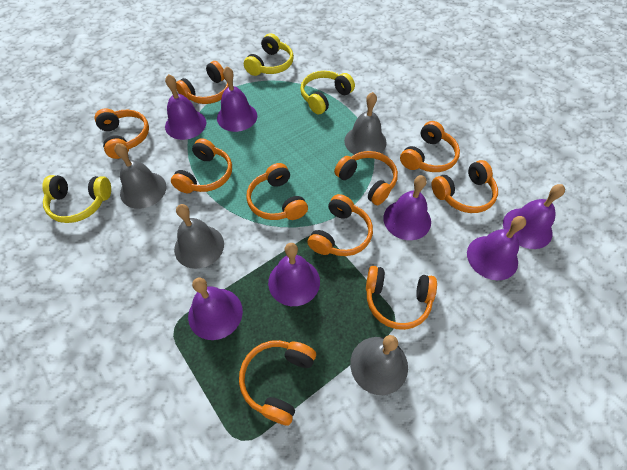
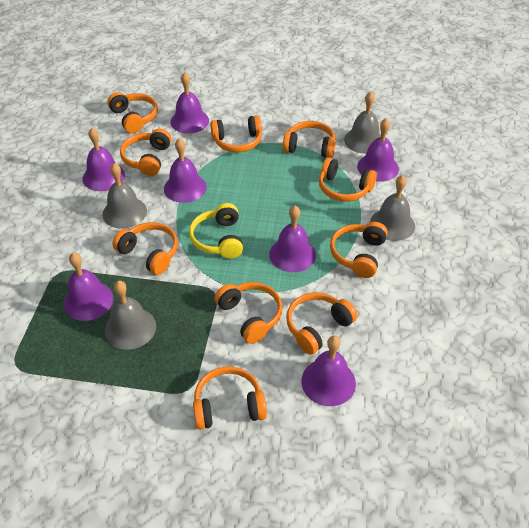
yellow headphones: [42,175,111,223] [244,33,294,76] [300,71,355,115] = 3 -> [189,203,243,259] = 1

